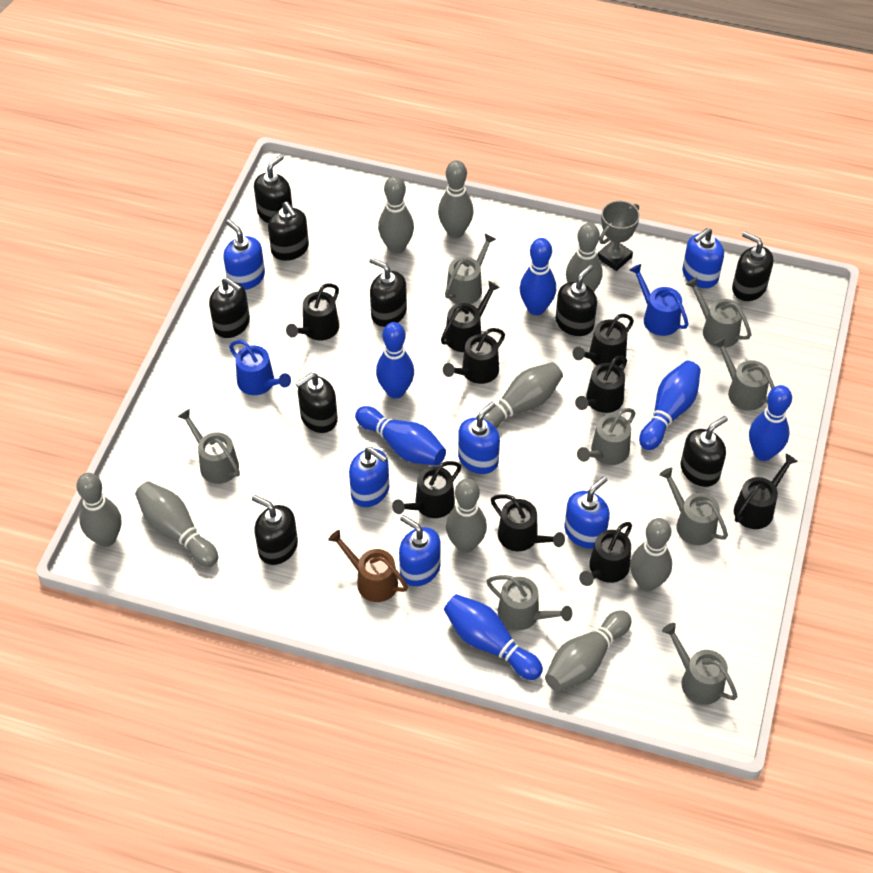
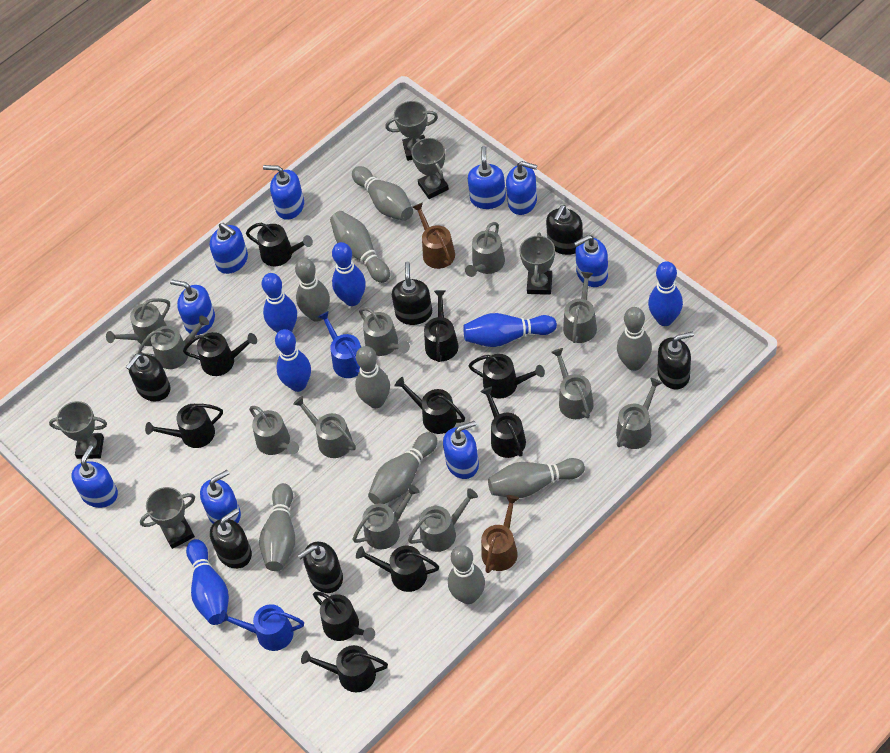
black soap dispenser: [209,277,250,338] [252,495,298,565] [254,155,293,223] [268,202,309,261] [295,373,338,433] [369,258,407,327] [556,265,597,336] [681,416,728,487] [732,231,773,301] = 9 -> [126,353,170,401] [210,508,252,569] [298,542,343,593] [392,262,432,325] [546,205,583,255] [657,331,694,389] = 6
black watering can: [286,284,339,340] [392,461,461,518] [441,281,500,352] [443,328,505,384] [491,494,565,551] [573,314,634,366] [575,356,627,413] [579,522,632,586] [734,454,798,529] = 9 -> [145,404,223,448] [183,332,257,376] [246,223,313,266] [301,645,388,692] [313,592,375,641] [356,546,439,592] [394,377,465,434] [424,290,459,362] [468,354,545,399] [480,387,526,458] = 10
blue soap dispenser: [223,219,265,290] [349,447,389,507] [399,515,441,586] [458,402,500,474] [564,476,610,549] [682,228,724,288] = 6 -> [71,445,118,508] [170,280,215,335] [200,470,241,524] [210,223,248,274] [263,165,304,220] [443,421,479,479] [468,146,506,209] [506,161,537,215] [574,235,608,287] = 9
brown watering can: [328,530,408,602] = 1 -> [412,202,455,269] [481,495,519,573] = 2
grey trophy: [597,201,640,271] = 1 -> [49,401,107,459] [140,487,195,549] [385,101,438,161] [411,138,449,199] [519,233,555,295] = 5
grey watering can: [178,409,240,484] [445,234,496,304] [486,575,572,630] [577,408,635,465] [659,468,728,545] [662,623,738,705] [686,278,751,348] [713,337,775,411] = 8 -> [106,298,170,346] [138,315,209,369] [249,406,299,455] [293,396,356,458] [352,484,420,549] [359,307,410,356] [408,488,478,552] [465,222,505,277] [551,348,594,419] [563,272,597,343] [616,378,662,449] = 11

